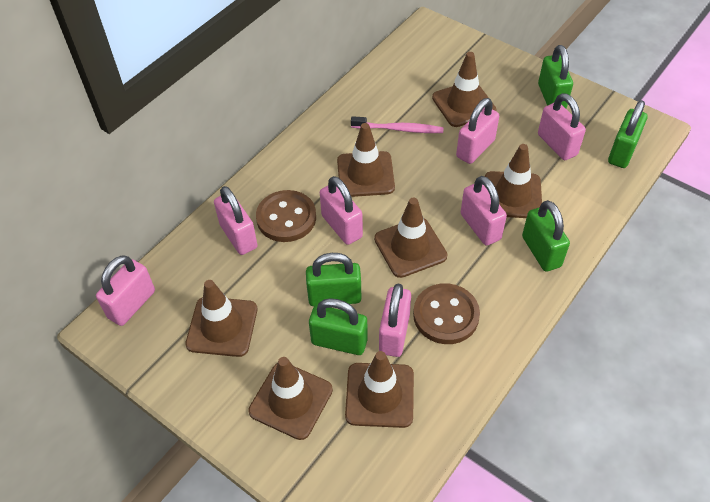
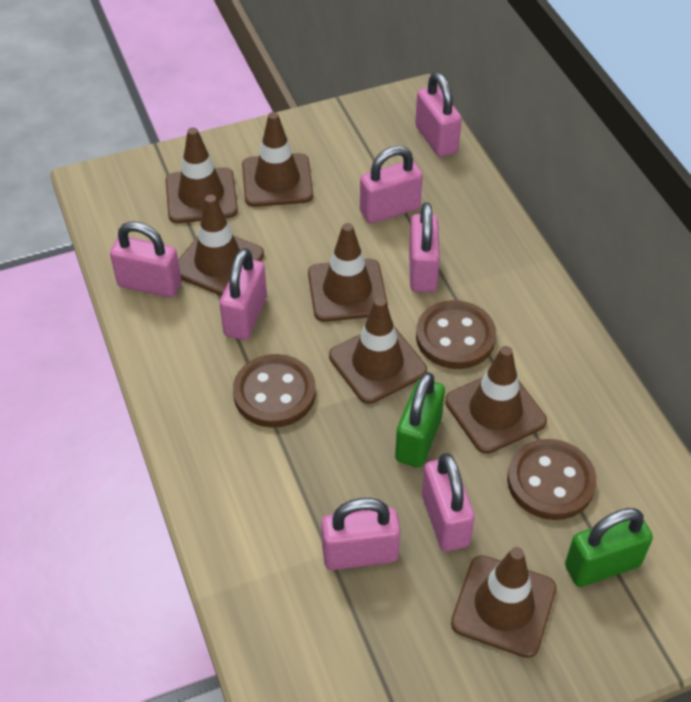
brown button: [256,190,316,242] [413,283,480,344] = 2 -> [233,354,316,428] [416,300,496,369] [507,439,597,520] = 3
green padlock: [306,253,361,306] [309,298,368,355] [522,200,570,272] [538,45,573,108] [608,100,647,168] = 5 -> [395,372,445,468] [565,508,653,587] = 2
pink toothbrush: [351,116,444,133] = 1 -> none = 0

